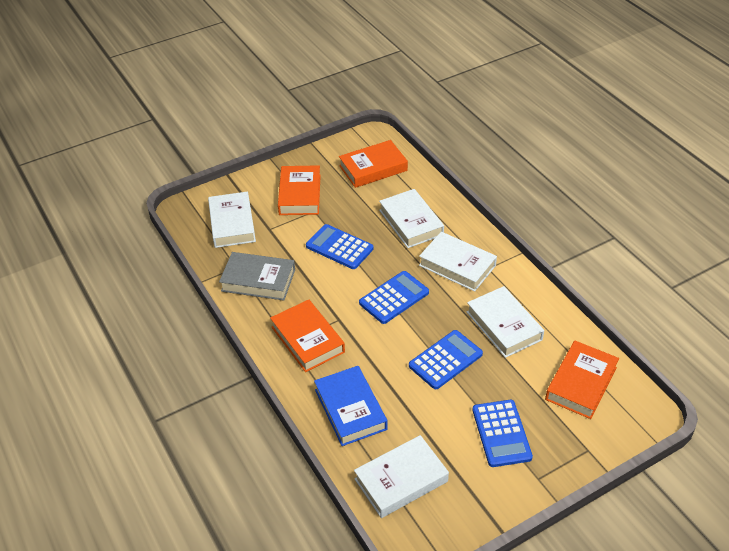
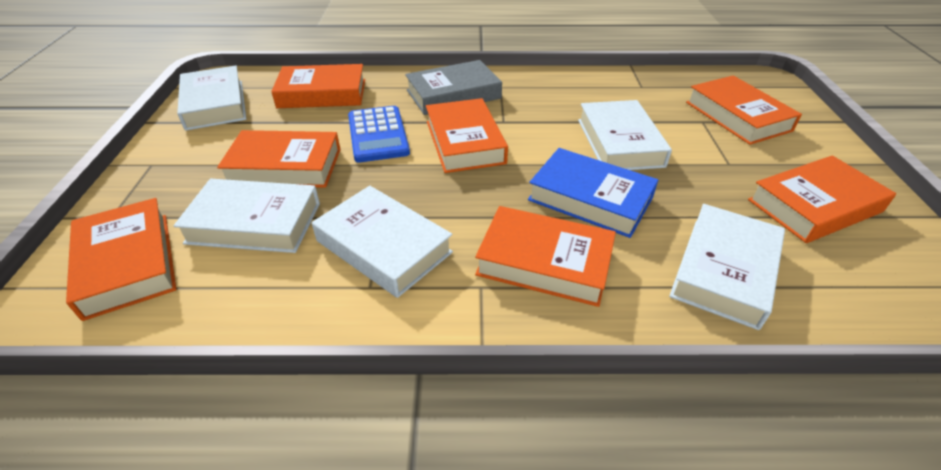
blue calculator: [306,224,374,269] [359,271,429,324] [409,330,483,389] [473,400,533,467] = 4 -> [348,106,410,163] = 1
orange book: [270,299,345,372] [278,165,321,215] [339,140,408,188] [545,341,619,419] = 4 -> [66,198,177,321] [217,130,341,188] [271,64,365,108] [426,98,508,173] [475,206,616,307] [686,76,802,145] [748,155,896,243] = 7

